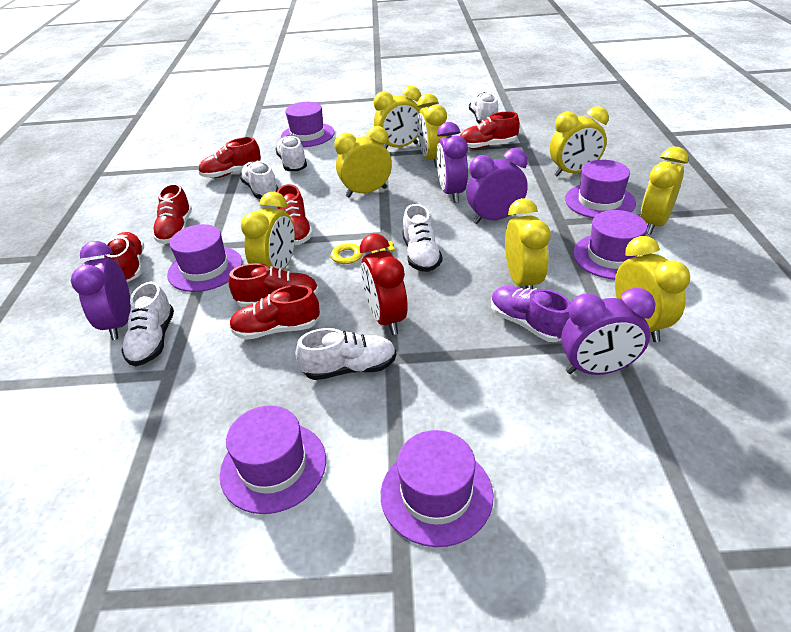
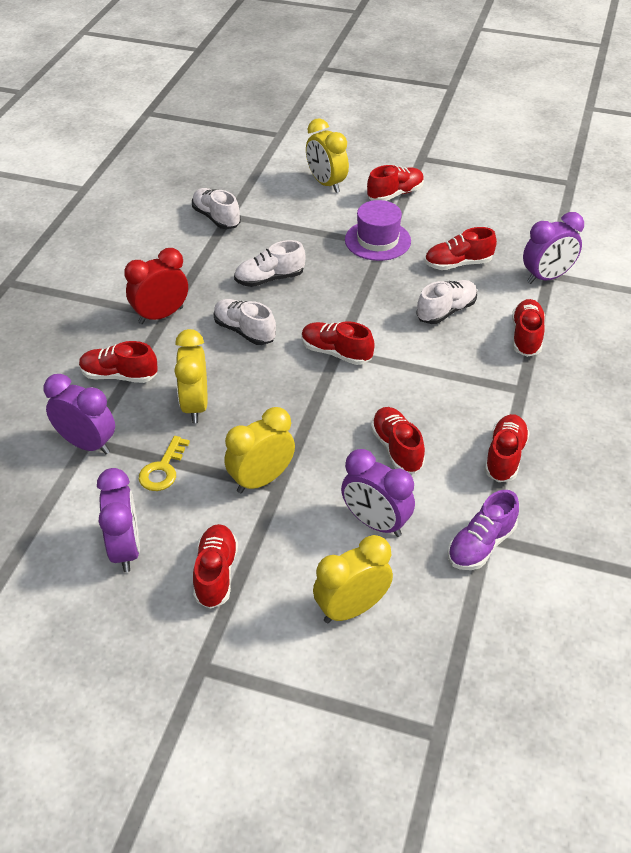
purple hat: [167,224,242,292] [220,405,326,514] [281,102,335,147] [381,430,493,547] [565,160,636,218] [573,210,652,280] = 6 -> [345,200,411,261] = 1
red shoe: [104,232,144,282] [152,183,192,244] [198,137,261,178] [228,263,319,307] [229,285,320,340] [277,184,313,245] [460,112,520,149] = 7 -> [79,341,157,383] [193,524,238,609] [301,321,375,365] [367,165,424,201] [371,407,425,474] [425,227,497,270] [484,414,530,482] [512,299,545,357] = 8
white shoe: [121,282,174,366] [240,161,279,199] [275,135,307,171] [296,328,397,380] [402,204,442,272] [469,92,498,124] = 6 -> [192,188,241,229] [214,299,276,345] [234,240,305,287] [416,280,477,324] = 4
yellow clock: [241,192,295,270] [334,126,392,197] [374,86,421,149] [417,93,448,168] [505,198,551,289] [550,106,609,176] [615,236,690,342] [640,147,689,235] = 8 -> [174,329,207,423] [224,407,295,493] [306,118,349,193] [313,535,393,623] = 4

